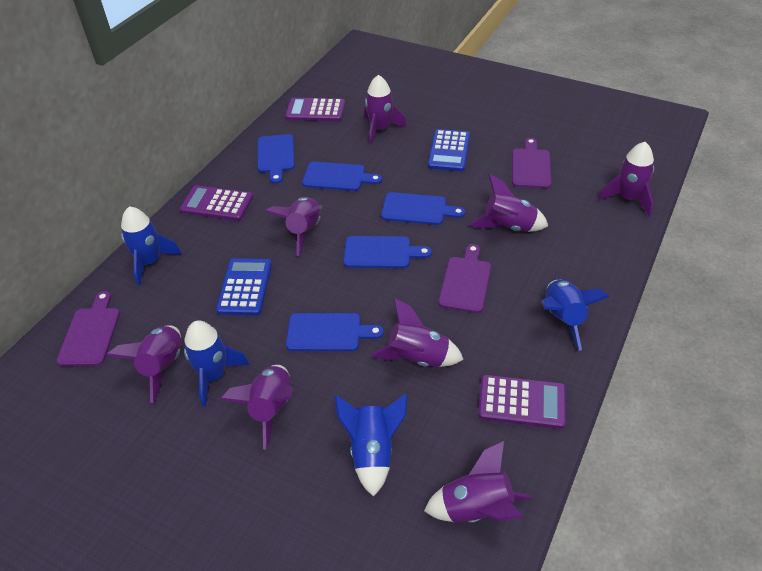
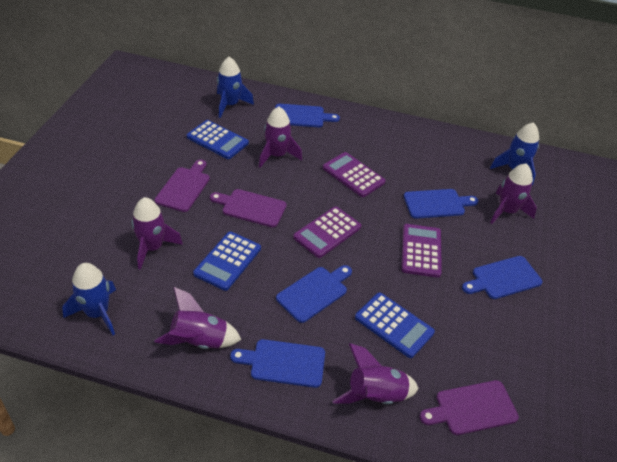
blue calculator: [216,258,272,315] [428,129,470,171] = 2 -> [187,120,249,159] [193,232,261,291] [355,292,435,358] = 3
blue rocket: [121,206,182,285] [184,320,250,407] [335,394,407,497] [542,280,610,351] = 4 -> [62,263,116,335] [217,57,254,118] [490,122,539,185] = 3
purple rocket: [106,325,182,403] [220,365,293,450] [265,197,322,256] [364,75,407,145] [371,298,464,367] [424,441,531,523] [469,174,548,232] [598,142,654,216] = 8 -> [131,197,183,270] [154,287,242,349] [259,107,302,168] [332,343,419,404] [490,163,537,224] = 5

